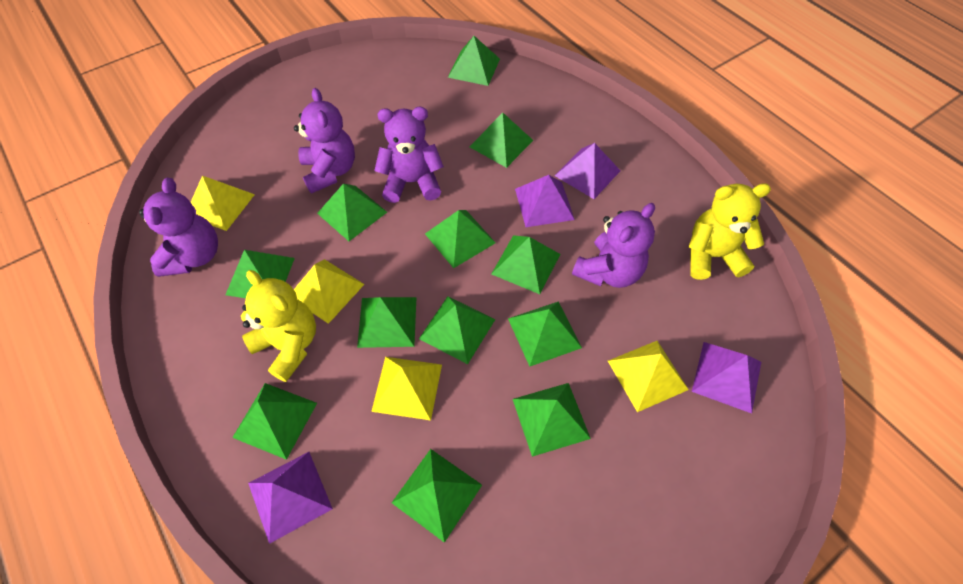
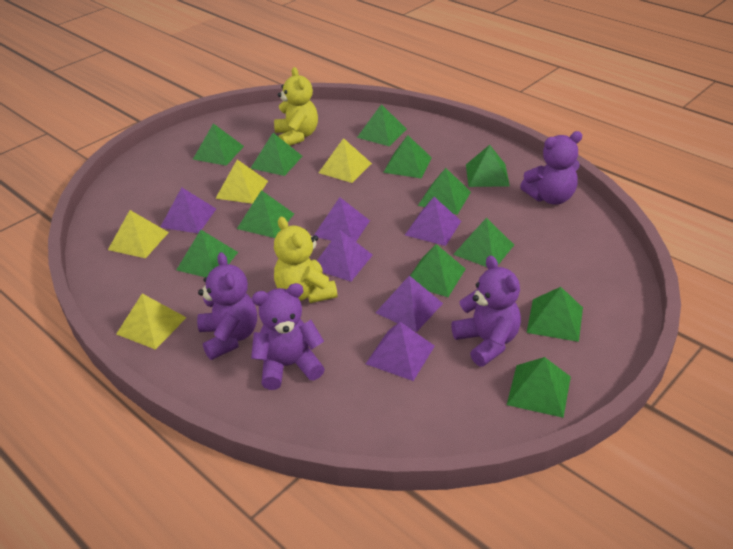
purple pyramid: [248,452,333,544] [515,175,575,227] [555,143,621,199] [692,342,761,414] = 4 -> [160,187,216,233] [314,197,370,242] [317,230,373,282] [366,322,435,381] [375,275,443,332] [405,197,461,246] = 6

